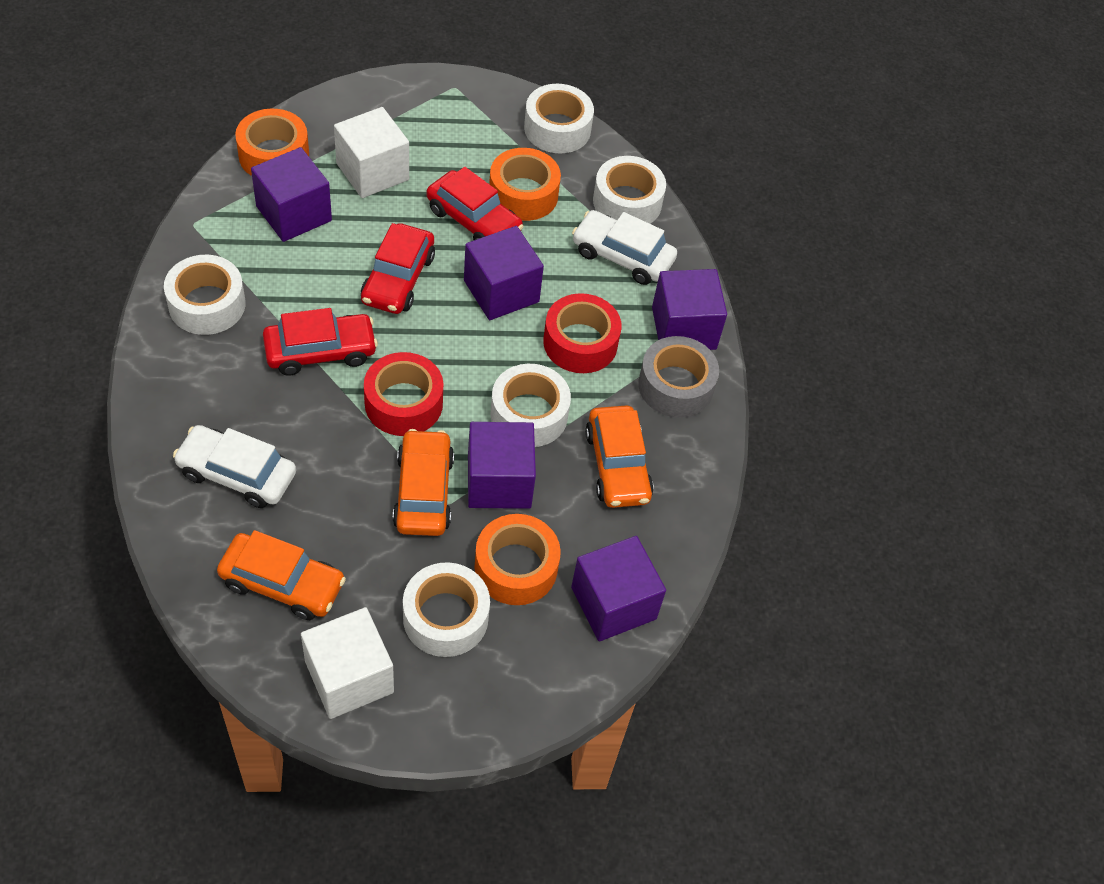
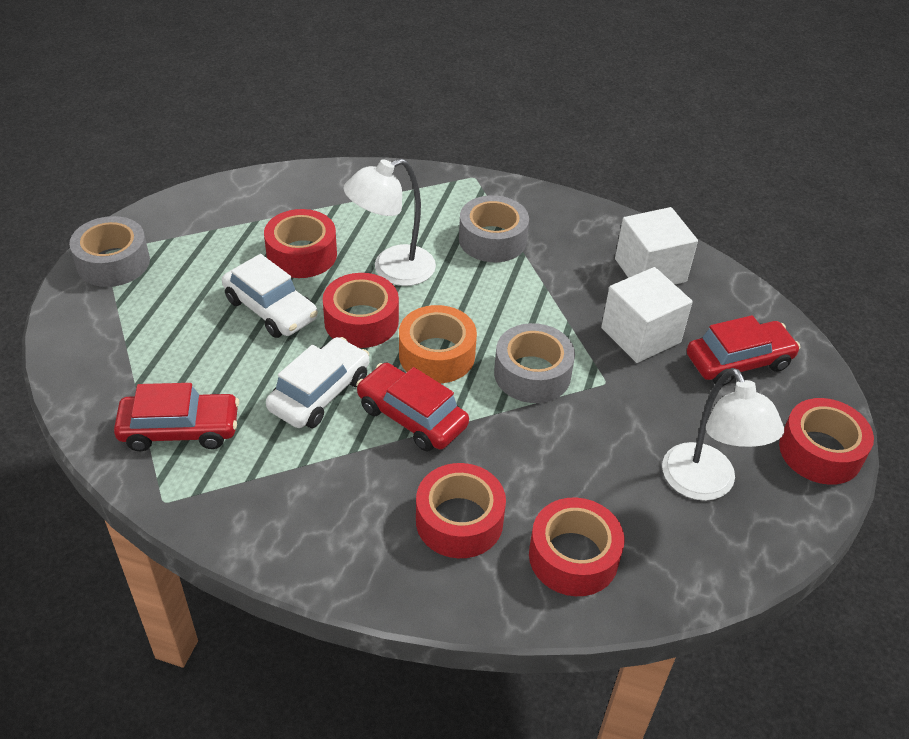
grey tape: [638,336,719,418] = 1 -> [69,216,150,287] [459,195,529,262] [494,323,575,403] = 3
orange car: [217,530,346,620] [393,429,454,536] [585,405,654,508] = 3 -> none = 0
orange tape: [235,109,309,176] [474,514,561,605] [489,148,561,221] = 3 -> [399,305,477,383] = 1
purple cube: [251,147,332,242] [464,226,544,320] [468,422,536,509] [571,536,666,642] [652,269,727,350] = 5 -> none = 0
red tape: [364,352,443,436] [543,293,621,373] = 2 -> [264,209,337,278] [323,273,399,348] [416,463,506,558] [529,497,624,596] [779,398,874,485] = 5
white lamp: none = 0 -> [343,158,436,286] [662,368,784,501] = 2
white tape: [164,255,245,335] [403,562,490,657] [491,364,571,447] [524,84,594,153] [593,156,666,224] = 5 -> none = 0

